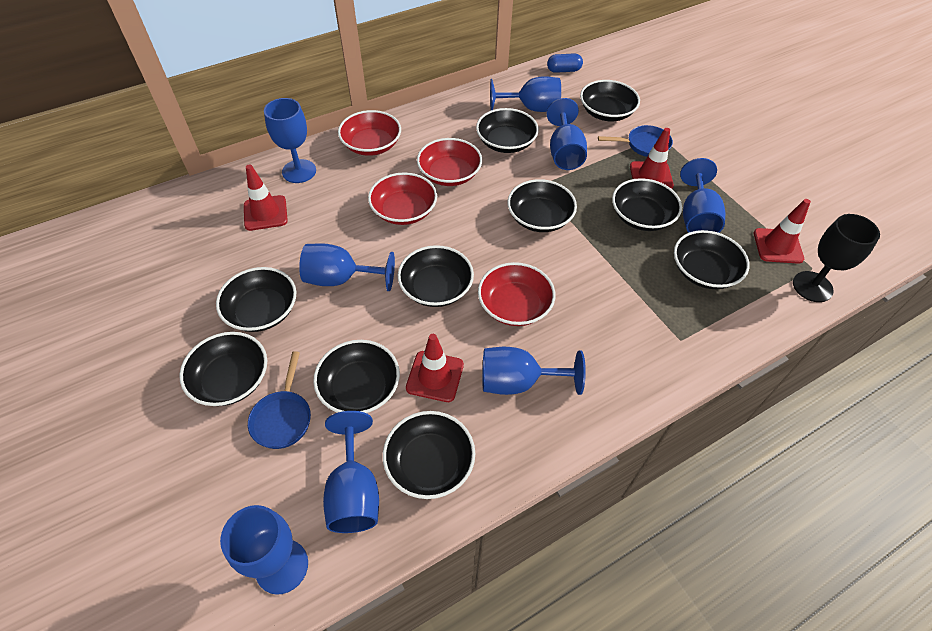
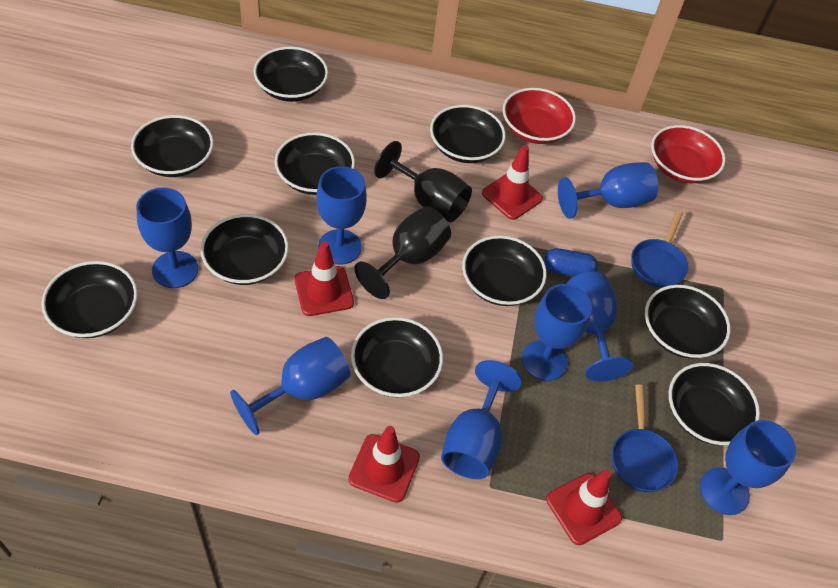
black goblet: [793,214,880,302] = 1 -> [354,207,451,299] [374,141,472,222] = 2
red bowl: [338,110,401,156] [368,172,437,225] [417,138,482,186] [478,262,555,326] = 4 -> [503,88,576,144] [651,125,726,183] = 2

